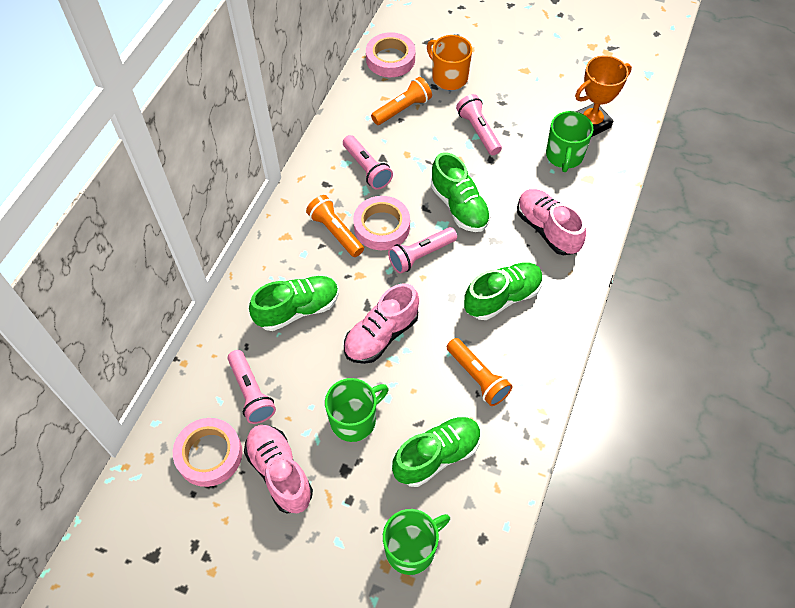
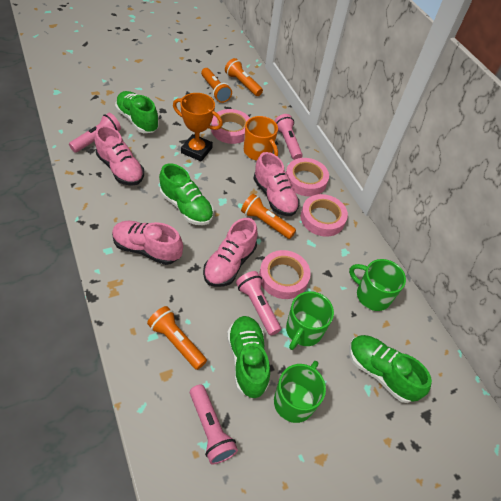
orange flashlight: [306,195,364,257] [371,77,432,125] [447,338,513,406] = 3 -> [147,306,207,370] [201,68,232,103] [225,58,263,96] [241,194,296,239] = 4
pink shoe: [244,425,313,513] [344,283,419,364] [517,189,586,255] = 3 -> [95,125,144,186] [112,221,183,265] [203,218,258,287] [253,152,300,216] = 4
pink tape: [173,418,242,487] [353,196,410,250] [366,32,415,77] = 3 -> [211,109,250,144] [259,250,311,299] [286,158,329,196] [301,194,348,237] = 4

